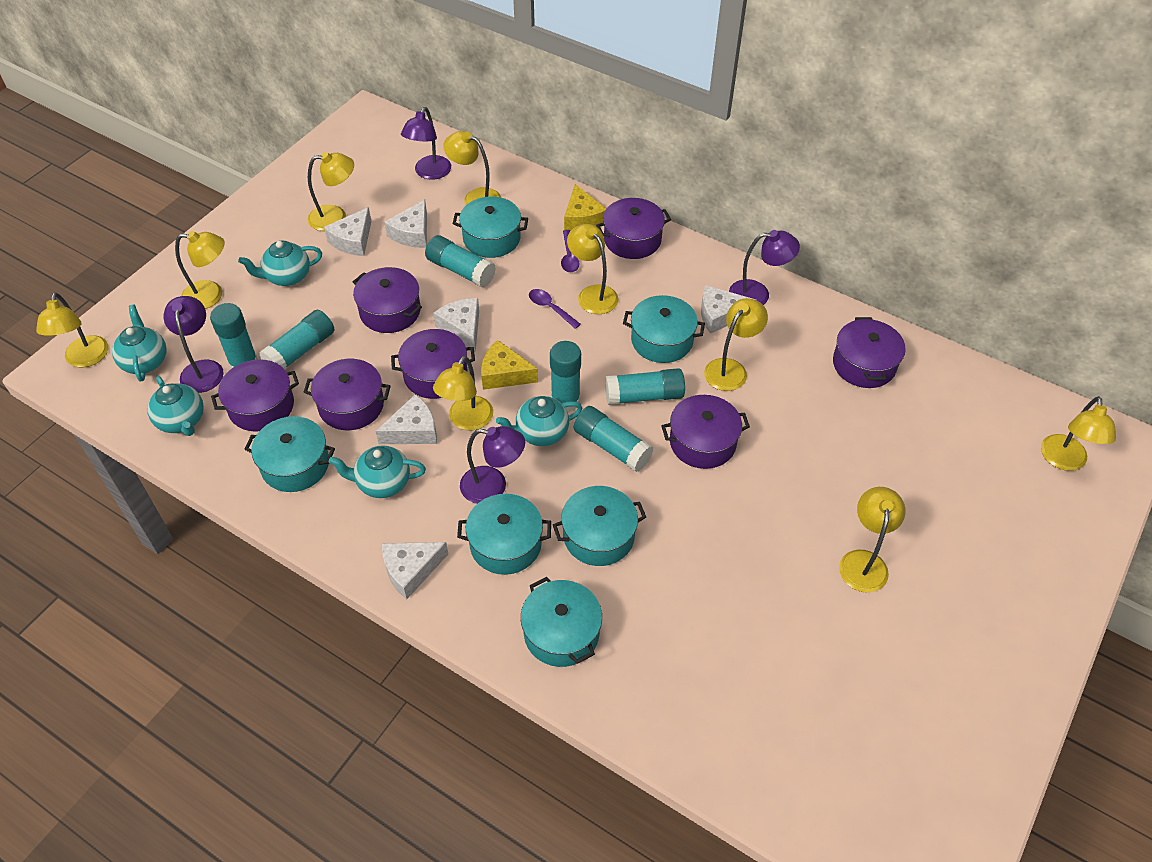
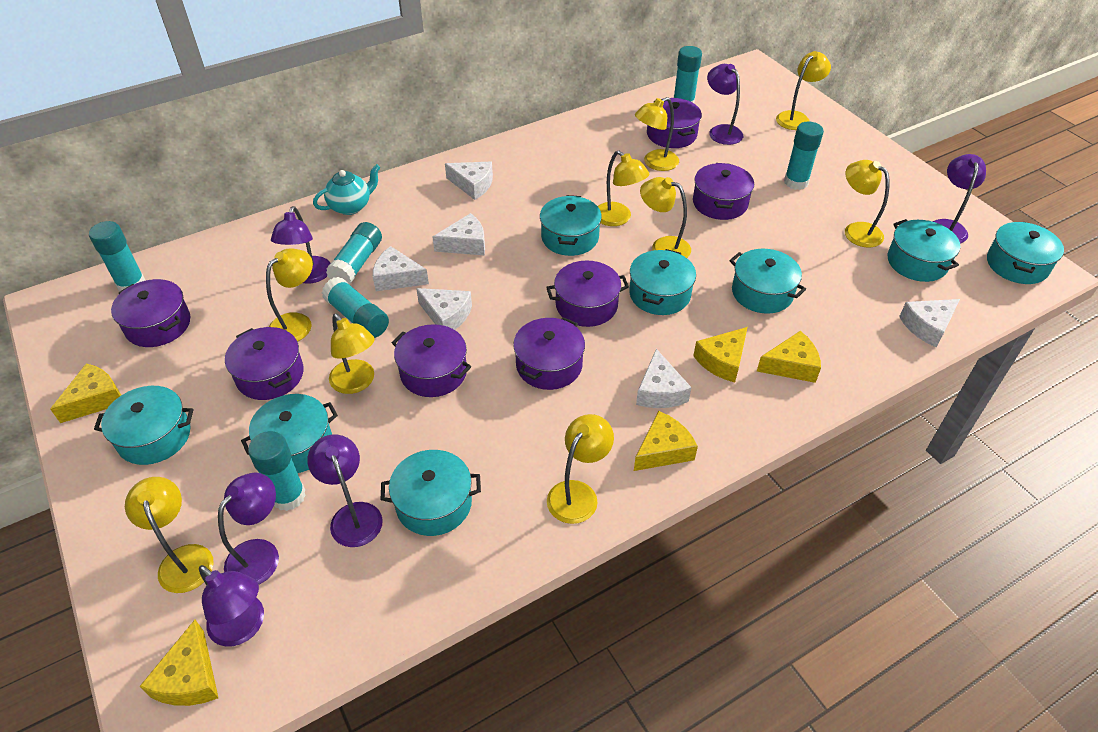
purple lamp: [163,296,224,393] [401,107,451,180] [460,426,525,504] [729,230,800,305] = 4 -> [199,565,264,646] [218,473,279,585] [271,206,330,284] [307,434,383,547] [707,64,743,145] [932,154,986,244] = 6
purple spoon: [529,289,581,329] [561,230,579,272] = 2 -> none = 0
turquoise pot: [245,416,335,492] [452,197,528,258] [457,494,551,575] [521,577,602,667] [553,486,646,566] [623,295,705,363] = 6 -> [94,386,194,465] [241,394,338,473] [380,450,481,536] [540,195,602,256] [629,249,696,315] [729,249,806,314] [888,219,960,282] [987,222,1064,284] = 8
turquoise teapot: [112,305,167,382] [147,376,204,436] [238,241,322,286] [329,445,426,498] [496,396,582,446] = 5 -> [313,164,380,215] = 1
yellow cheese: [481,340,538,390] [564,184,606,230] = 2 -> [50,363,121,423] [139,620,218,706] [634,411,698,471] [693,327,747,383] [757,331,821,383] = 5

